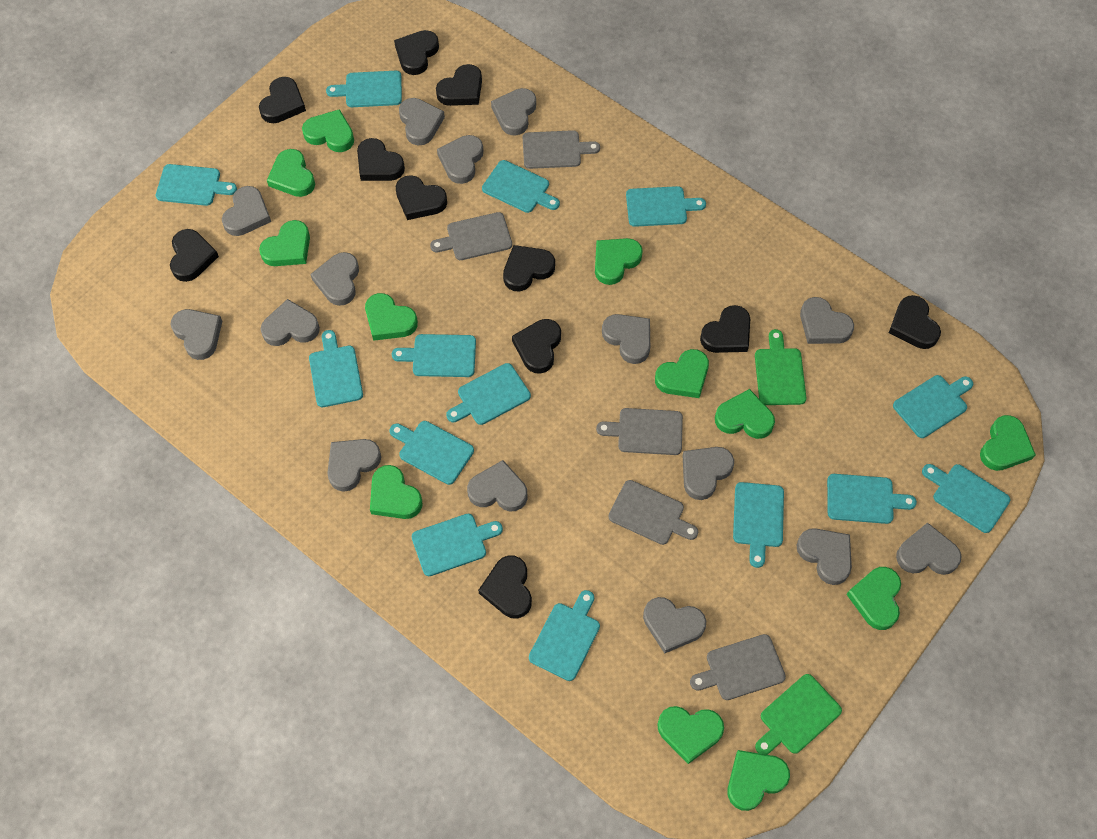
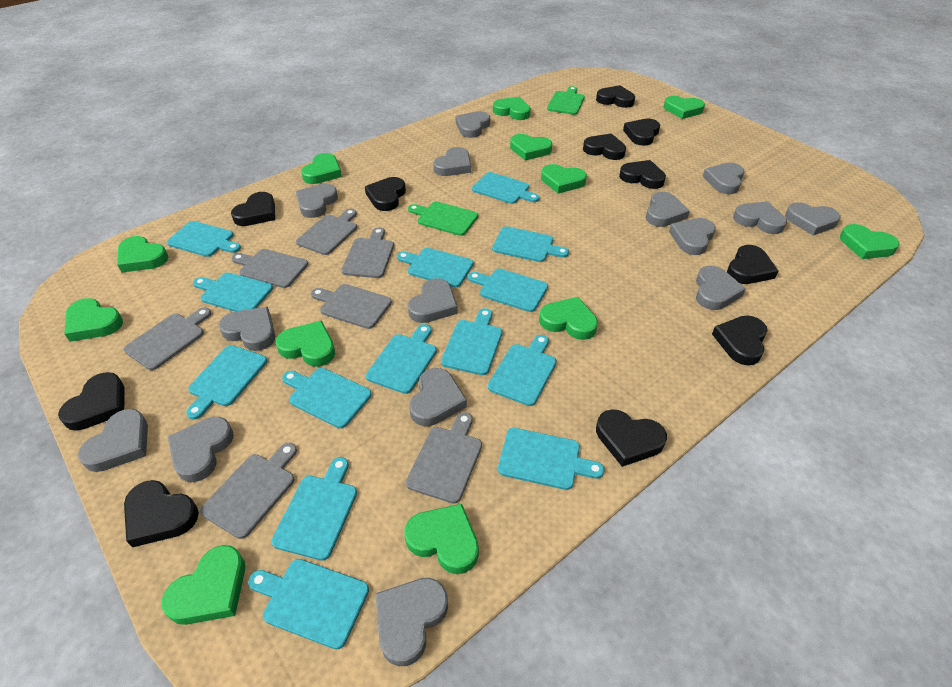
grey cutting board: [430,212,512,260] [523,130,600,169] [596,408,683,455] [608,480,698,545] [690,634,786,700] = 5 -> [124,307,211,370] [200,443,297,539] [231,249,308,288] [296,209,357,255] [311,284,392,329] [341,227,394,278] [406,412,482,504] = 7

